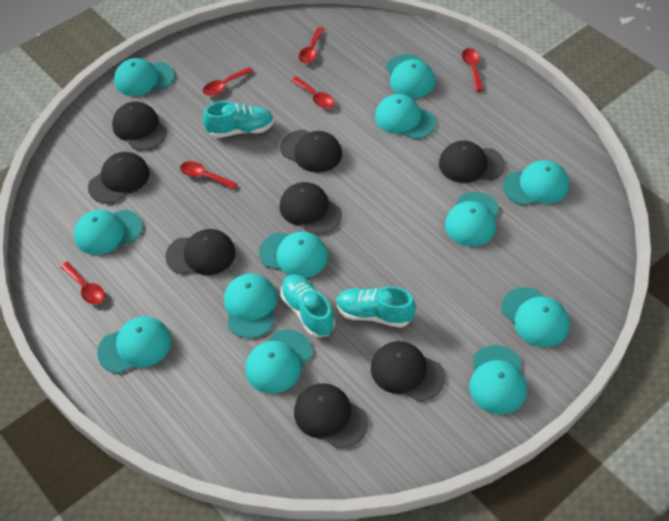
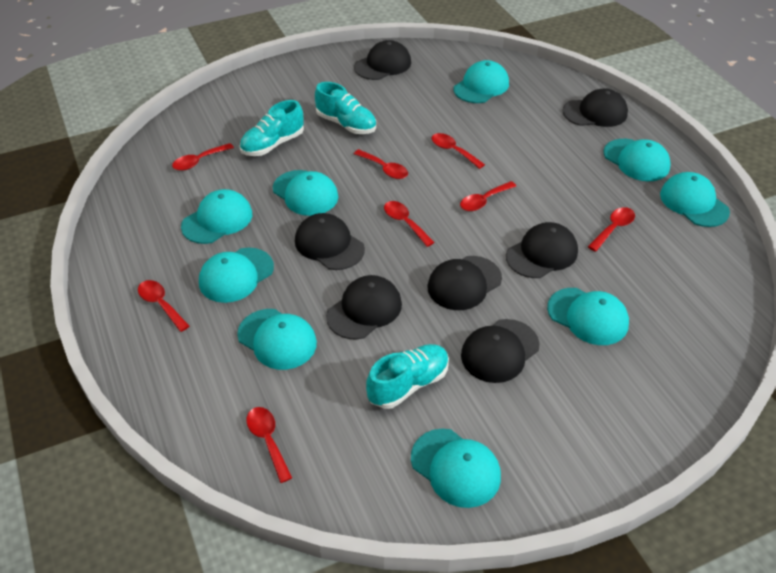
black cap: [88,152,150,204] [112,102,167,150] [165,229,236,275] [279,182,342,235] [280,130,342,173] [294,383,368,449] [371,341,445,402] [439,140,505,183] = 8 -> [295,213,365,270] [326,275,402,340] [354,40,411,80] [427,256,502,310] [461,319,540,383] [506,222,578,278] [562,89,628,127] = 7
red spoon: [60,262,105,304] [180,161,238,190] [203,67,254,95] [291,77,334,108] [299,27,324,63] [462,48,484,92] = 6 -> [138,280,189,332] [172,143,234,171] [247,407,292,483] [354,149,408,179] [384,201,435,247] [431,133,485,169] [460,181,516,211] [588,207,635,252] = 8
turquoise cap: [74,209,143,255] [97,316,171,374] [114,58,175,96] [224,274,277,338] [245,330,312,394] [259,232,328,278] [375,94,436,139] [386,54,435,98] [445,192,500,246] [469,345,527,414] [501,287,570,347] [503,160,569,205] = 12 -> [181,189,252,244] [199,248,274,303] [237,309,317,370] [273,170,338,216] [411,429,501,508] [454,60,509,103] [547,288,629,345] [604,139,671,181] [660,172,730,227] = 9

